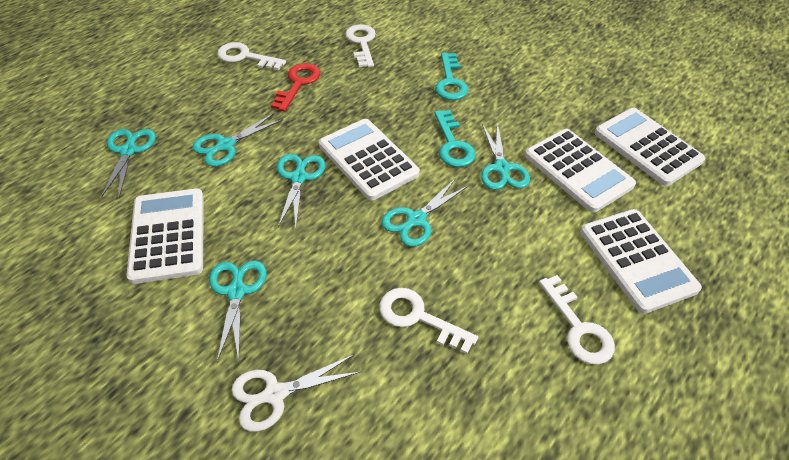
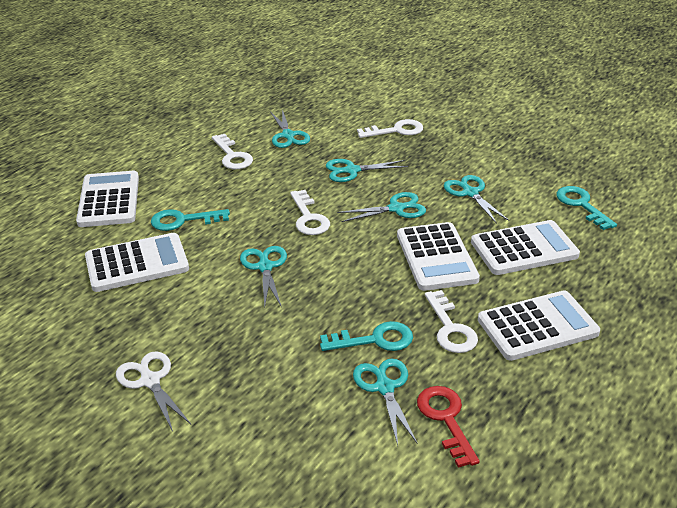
turquoise key: [434,110,476,167] [435,53,468,100] = 2 -> [151,209,230,231] [320,321,413,351] [556,186,617,230] = 3

